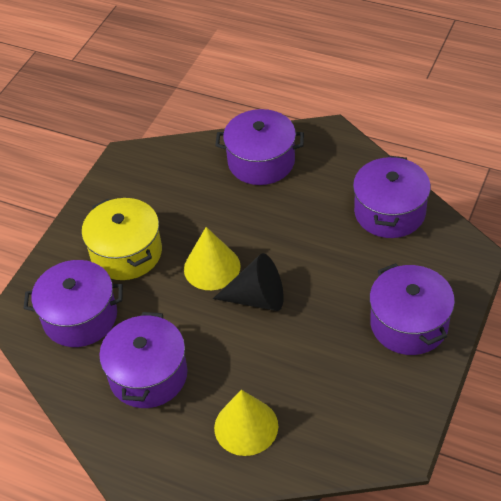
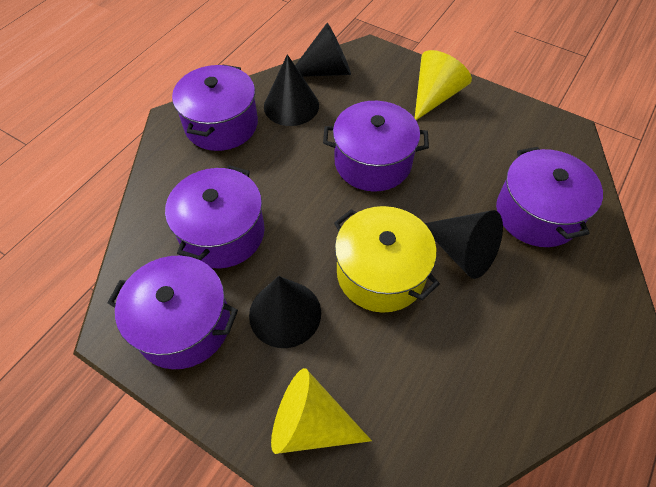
black cone: [213,253,284,311] = 1 -> [249,276,321,348] [264,54,319,126] [295,23,351,77] [425,210,503,279] = 4

